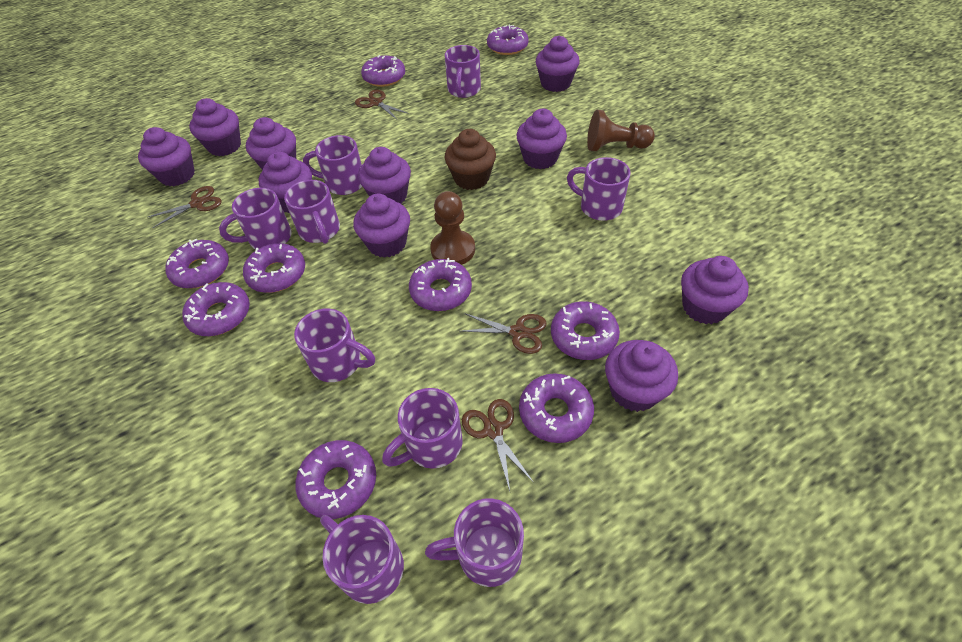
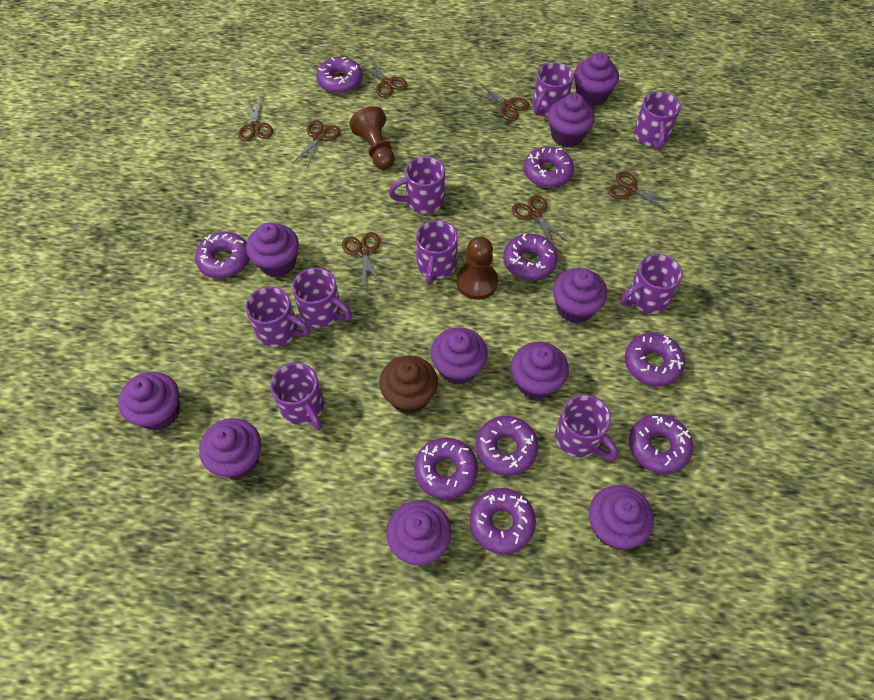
brown scissors: [147,186,222,228] [355,90,409,119] [459,313,547,354] [462,399,534,491] = 4 -> [238,97,273,141] [292,120,340,168] [342,232,382,288] [359,58,408,98] [471,83,530,121] [512,195,568,243] [608,172,674,212] = 7

